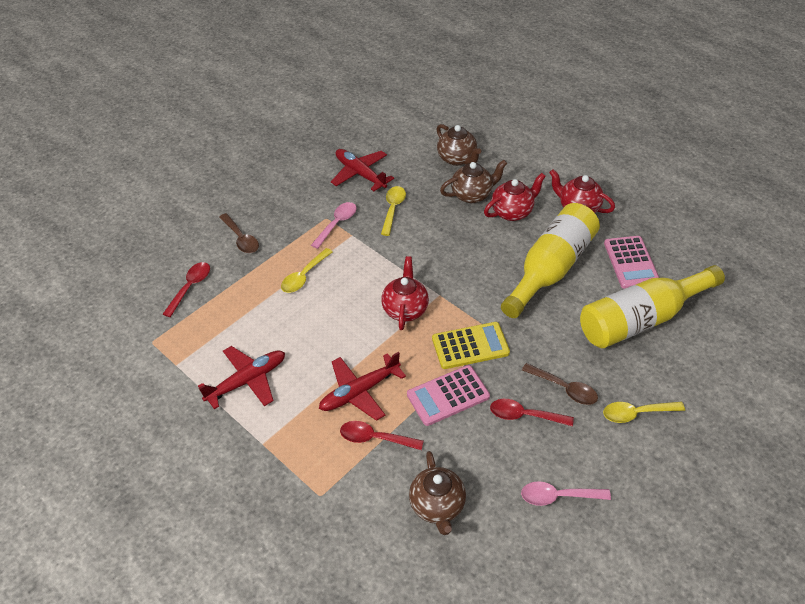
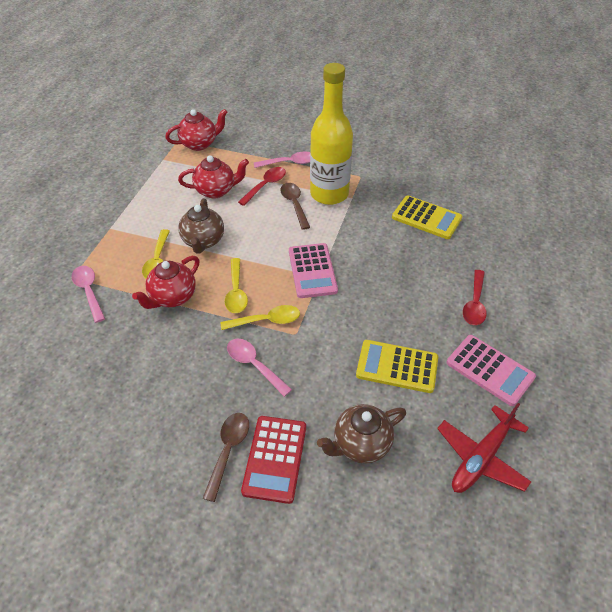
brown teapot: [409,451,466,535] [436,124,481,166] [440,160,507,203] = 3 -> [178,198,224,253] [317,404,406,464] = 2
pink spoon: [311,202,357,249] [521,481,611,506] = 2 -> [71,266,105,323] [227,339,292,397] [254,152,310,168] = 3
red calculator: none = 0 -> [241,416,306,504] = 1
red plane: [198,346,285,409] [319,352,406,421] [331,149,394,191] = 3 -> [437,403,531,493] = 1
red spoon: [163,262,210,317] [340,421,424,450] [490,399,574,426] = 3 -> [238,167,286,206] [463,270,487,325] = 2
yellow bottle: [501,203,600,318] [580,265,725,348] = 2 -> [310,63,353,205] = 1
yellow calculator: [432,322,510,369] = 1 -> [356,340,438,393] [392,196,463,239] = 2

